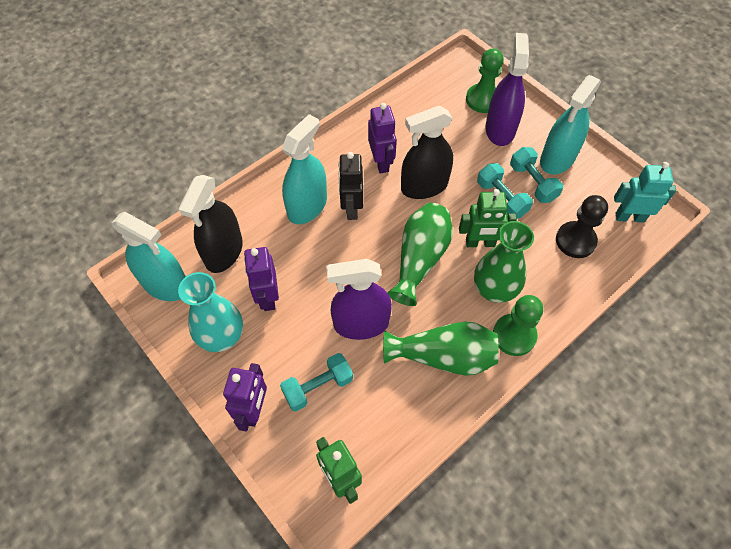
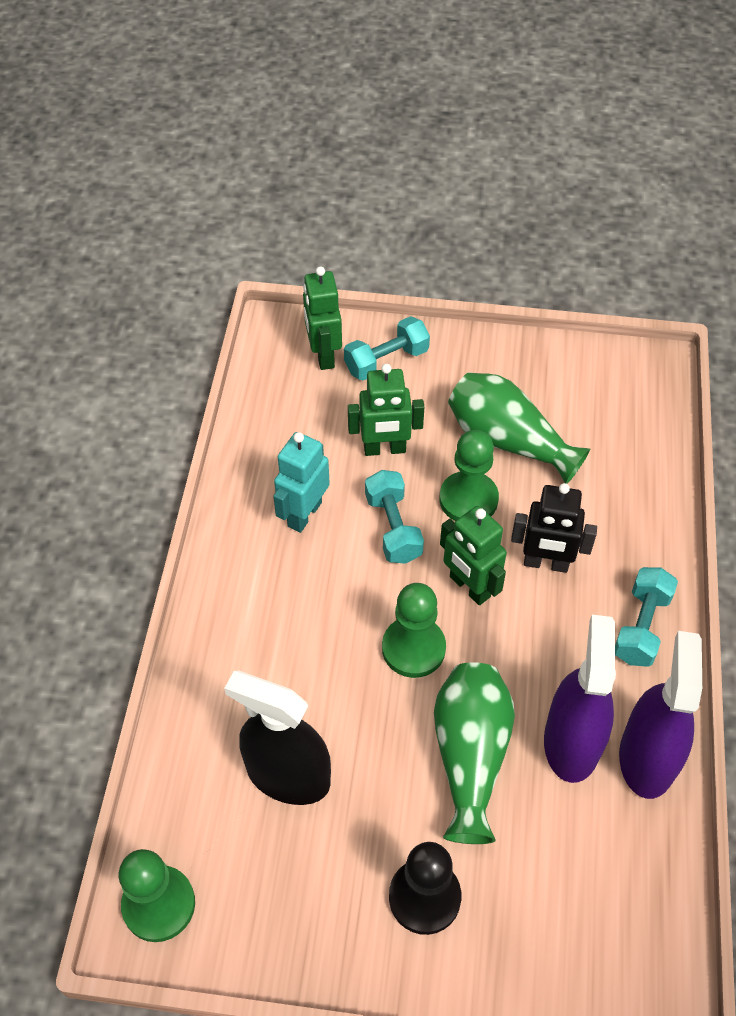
black spray bottle: [179,175,243,273] [401,106,453,199] = 2 -> [224,671,331,805] = 1
green pawn: [466,48,504,113] [493,295,543,356] = 2 -> [119,849,195,942] [382,583,446,678] [439,430,499,521] = 3
green robot: [316,437,362,504] [459,189,517,247] = 2 -> [303,266,342,370] [348,364,424,456] [440,506,507,605] = 3
green vase: [383,321,499,376] [388,203,453,306] [474,221,534,303] = 3 -> [434,662,515,844] [448,372,590,484] = 2
purple robot: [223,363,267,431] [244,247,279,311] [368,103,397,174] = 3 -> none = 0
turquoise spray bottle: [112,212,186,301] [282,114,327,224] [540,75,601,174] = 3 -> none = 0
turquoise vase: [178,272,243,352] = 1 -> none = 0

